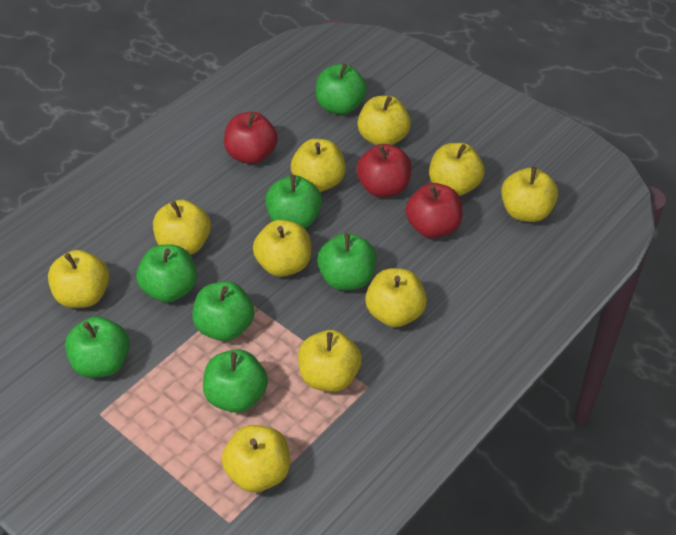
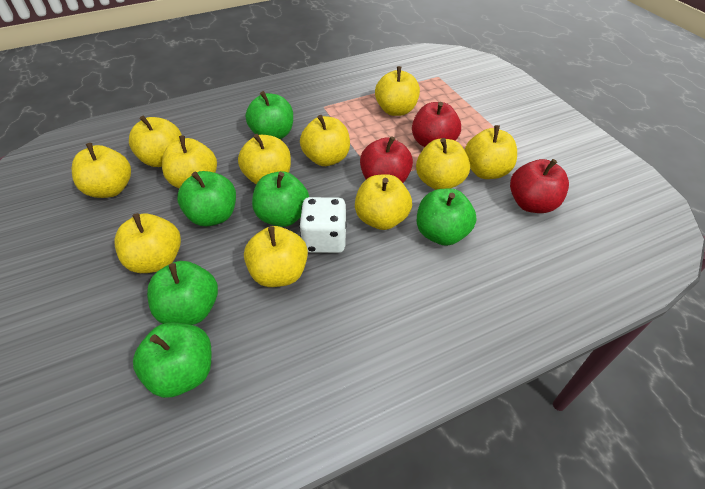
green apple: [65,317,130,378] [136,245,197,303] [192,281,254,341] [203,349,268,413] [265,175,322,228] [316,64,367,115] [317,233,377,290] = 7 -> [133,323,211,398] [147,261,218,325] [177,171,236,226] [246,91,293,139] [252,171,309,227] [417,189,477,246] = 6
white dice: none = 0 -> [299,197,347,253] = 1
yellow apple: [48,250,110,308] [153,199,211,255] [222,425,290,492] [253,220,311,277] [291,139,346,192] [298,330,362,392] [357,96,411,145] [365,268,427,327] [429,143,484,196] [501,167,558,222] = 10 -> [72,143,131,198] [114,213,181,273] [129,115,182,167] [162,136,217,189] [238,134,291,184] [244,226,308,287] [300,115,350,166] [355,174,412,230] [375,66,420,116] [416,138,470,190] [465,125,517,179] = 11

